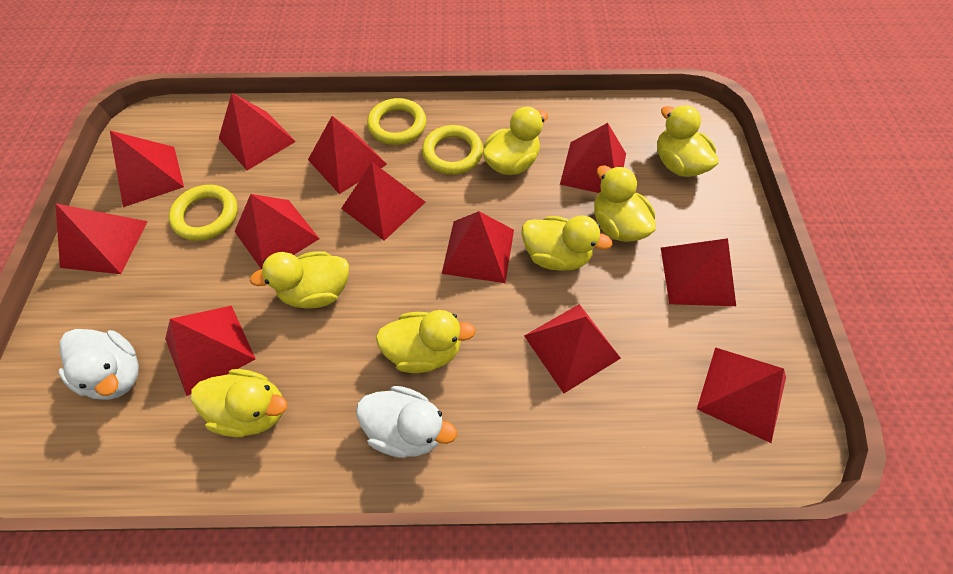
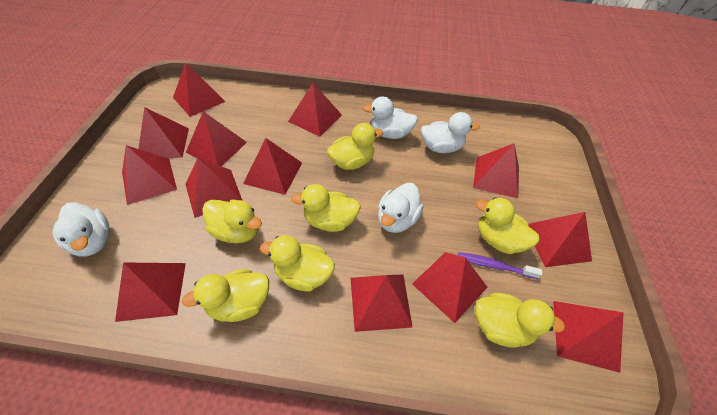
purple toothbrush: none = 0 -> [458,252,542,279] = 1
red pyramid: [56,204,148,274] [110,131,184,207] [165,306,256,396] [219,93,296,170] [234,194,319,269] [308,116,387,194] [341,162,425,241] [442,211,514,283] [524,304,621,393] [560,123,626,193] [661,238,736,306] [697,347,786,443] = 12 -> [115,262,186,322] [122,145,177,205] [139,107,189,158] [173,63,225,117] [185,158,243,218] [186,111,247,166] [243,138,302,195] [288,83,342,137] [351,275,412,332] [412,252,487,323] [473,143,519,198] [529,212,592,267] [553,301,623,373] = 13
white duck: [58,329,139,400] [356,386,457,458] = 2 -> [53,202,109,257] [363,96,418,139] [378,183,423,233] [421,112,480,153] = 4
yellow ring: [169,185,238,241] [367,98,426,145] [422,125,483,175] = 3 -> none = 0

